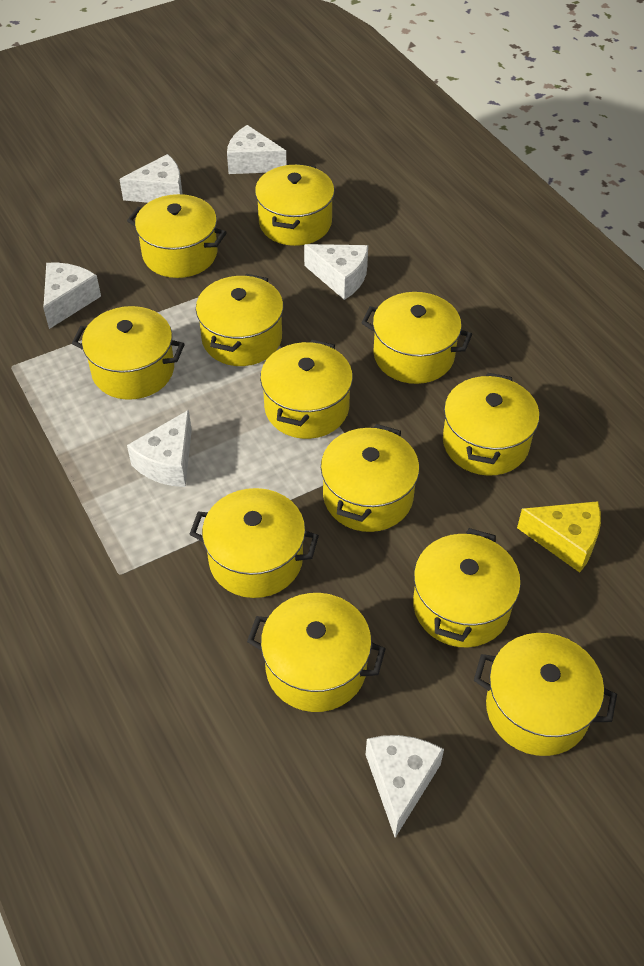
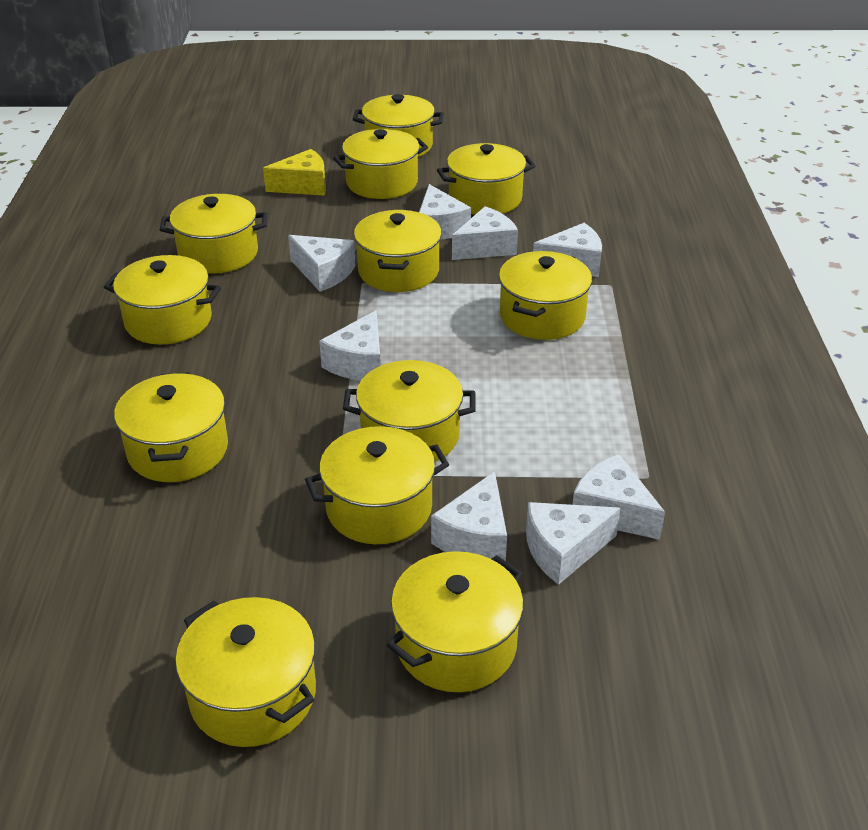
white cheese: [43,263,101,329] [119,154,182,203] [127,410,192,487] [227,125,287,174] [304,244,368,300] [366,735,444,838] = 6 -> [288,235,355,292] [319,310,381,380] [419,184,471,240] [431,471,507,561] [452,206,518,260] [526,502,621,585] [533,223,602,277] [573,454,665,540] = 8

